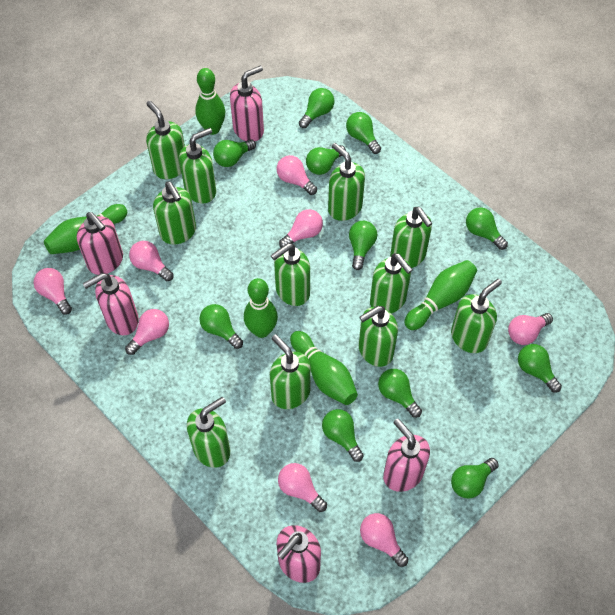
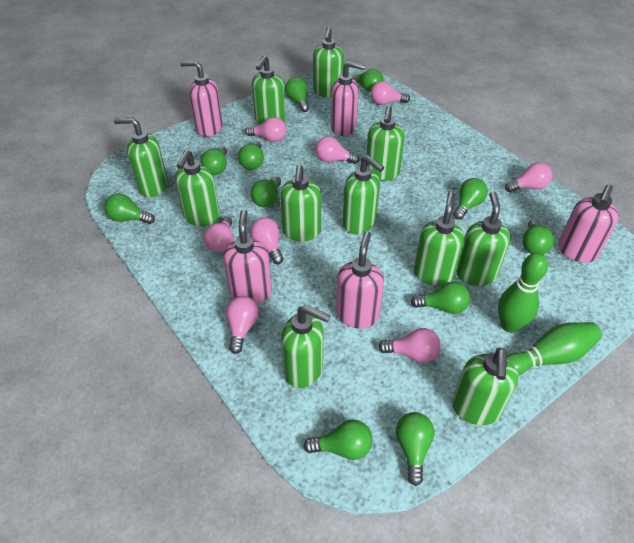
green bowling pin: [44,204,127,254] [195,68,225,135] [244,278,278,338] [290,331,358,405] [404,260,477,330] = 5 -> [498,253,548,333] [506,322,602,376] = 2

